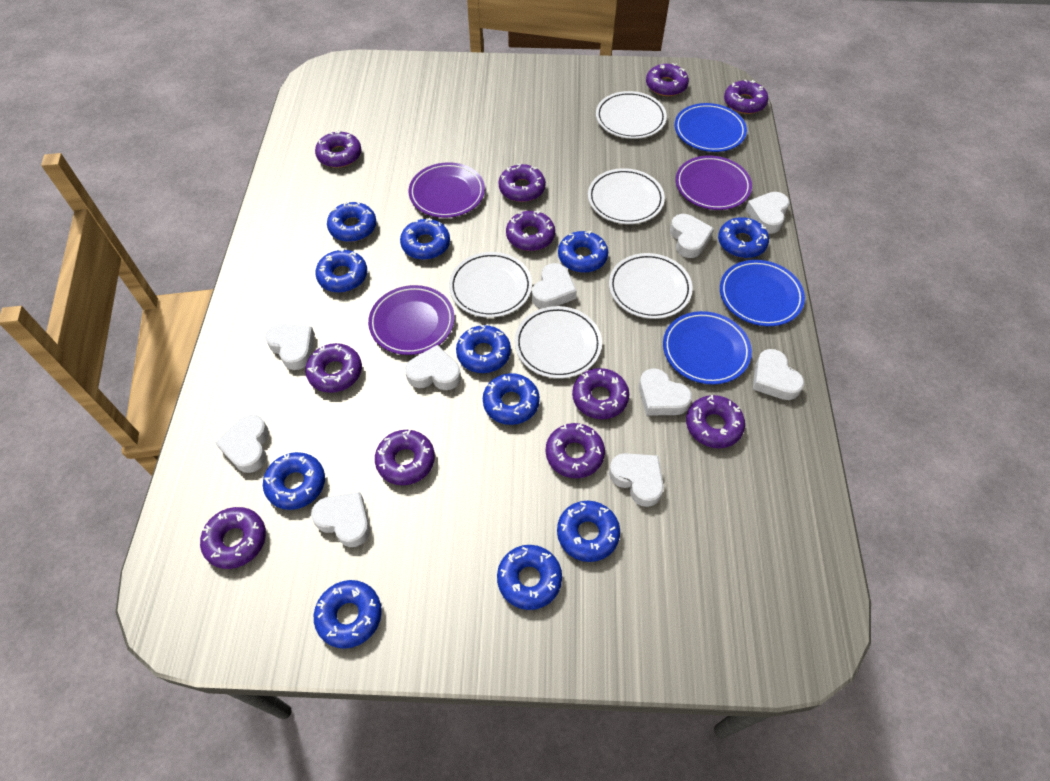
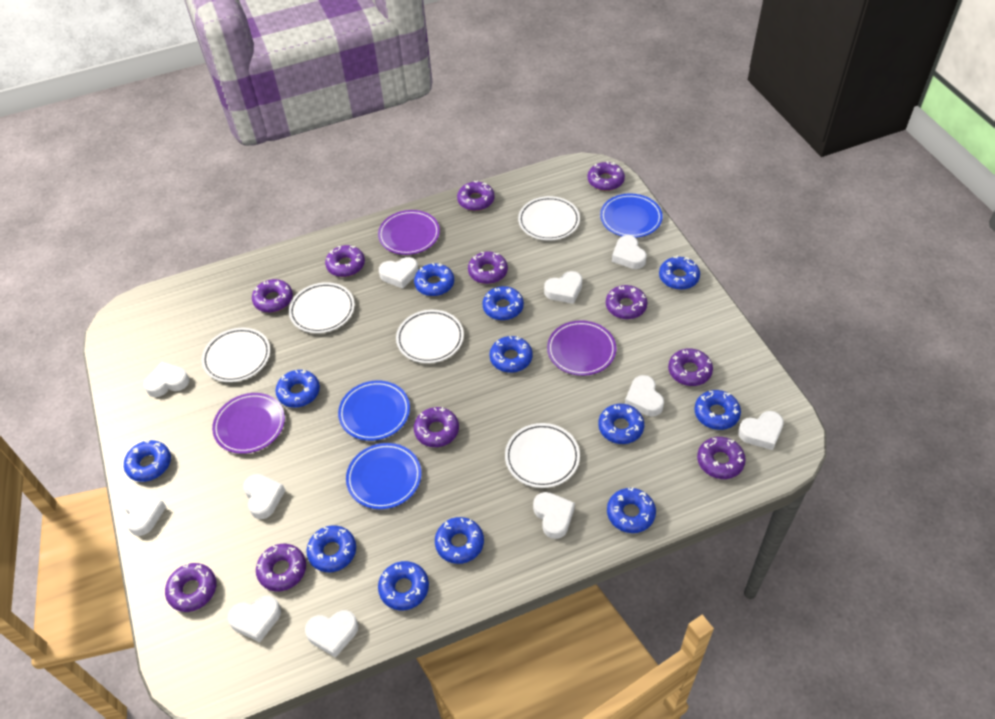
blue donut: [263,452,325,510] [314,580,382,649] [315,248,367,293] [327,201,377,242] [400,218,450,260] [456,325,511,373] [483,373,540,425] [497,545,562,610] [557,501,620,562] [558,231,608,273] [718,217,769,258] = 11 -> [124,440,171,482] [275,369,320,408] [306,526,356,572] [378,561,429,610] [414,263,454,296] [435,517,484,564] [482,286,524,320] [490,336,532,373] [598,404,644,444] [607,487,656,533] [659,256,700,290] [694,390,741,430] = 12
white heart: [215,415,269,473] [265,324,315,370] [311,492,370,547] [405,345,461,390] [532,263,577,309] [609,453,664,507] [639,368,692,416] [670,214,714,258] [745,192,789,234] [753,349,804,400] = 10 -> [123,490,166,536] [143,362,189,397] [228,595,281,642] [243,474,286,519] [305,610,358,658] [379,257,418,289] [533,492,575,539] [544,271,582,304] [612,235,647,269] [625,375,664,417] [738,411,784,450] = 11

